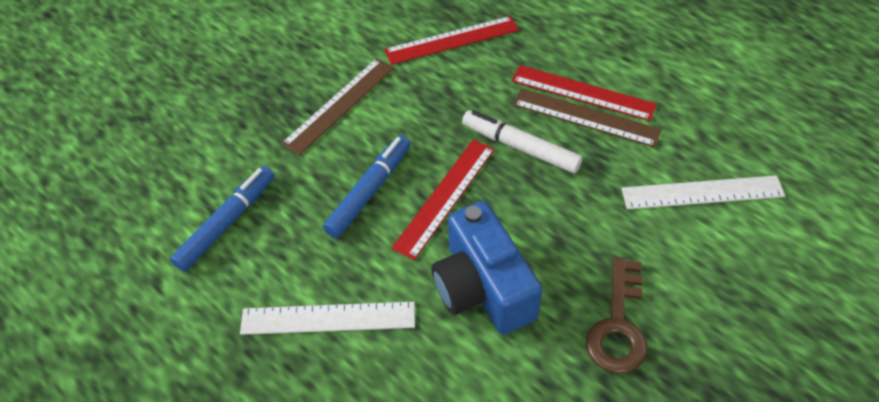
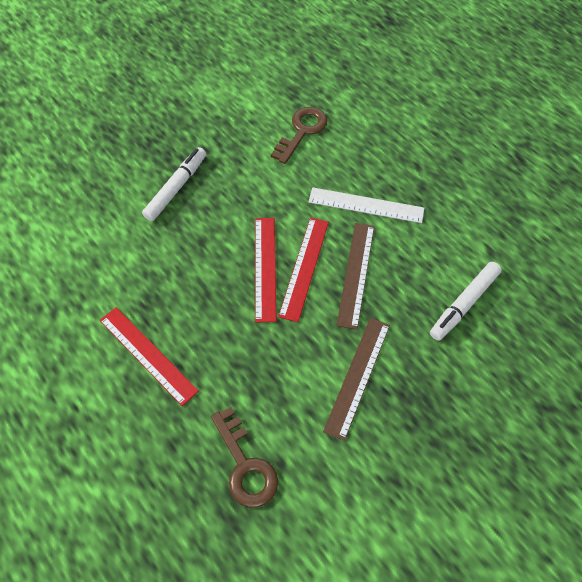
blue camera: [432,201,542,335] = 1 -> none = 0
blue marker: [170,166,274,272] [323,135,410,238] = 2 -> none = 0
brown key: [586,257,647,373] = 1 -> [211,407,278,508] [271,107,328,164] = 2
white marker: [462,110,583,173] = 1 -> [142,147,206,221] [430,262,502,341] = 2
white ruler: [240,302,415,335] [621,175,785,209] = 2 -> [309,187,424,223] = 1

